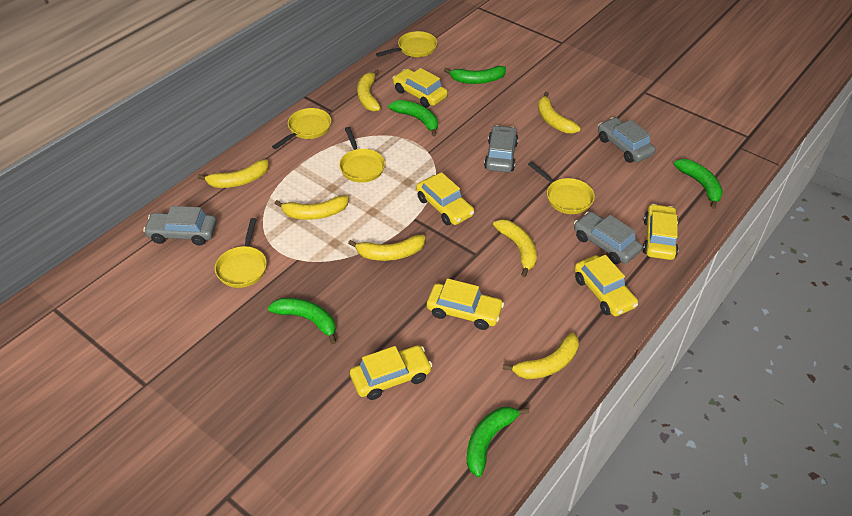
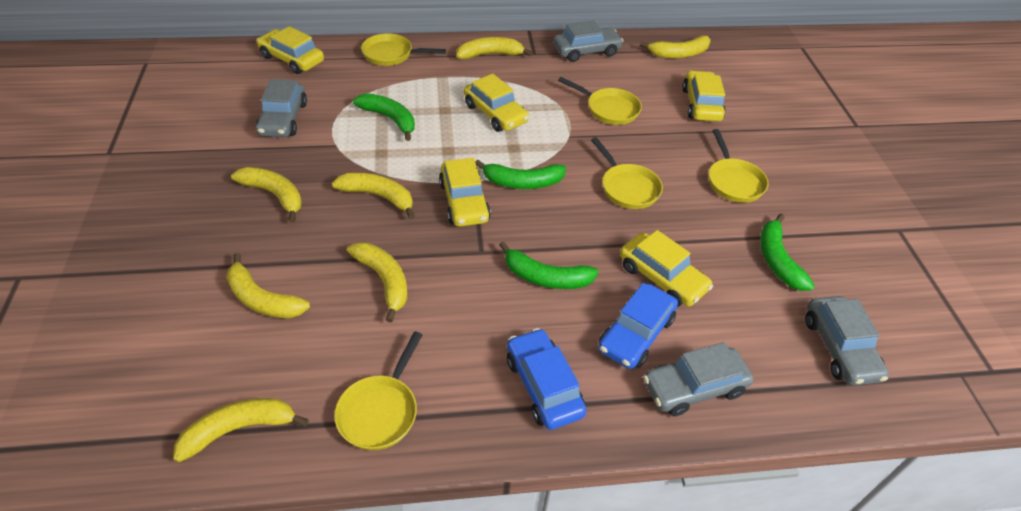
blue car: none = 0 -> [507,328,587,430] [598,283,678,369] = 2
green banana: [268,298,336,344] [388,100,438,137] [444,66,506,84] [467,407,529,477] [674,159,723,209] = 5 -> [353,93,415,141] [475,160,566,189] [499,241,599,289] [760,214,815,291] = 4
yellow car: [350,345,432,400] [393,68,448,107] [416,172,474,225] [427,278,504,330] [574,255,638,316] [643,204,678,260] = 6 -> [257,26,324,74] [439,158,491,227] [464,74,529,132] [620,230,713,307] [682,70,726,121] = 5

